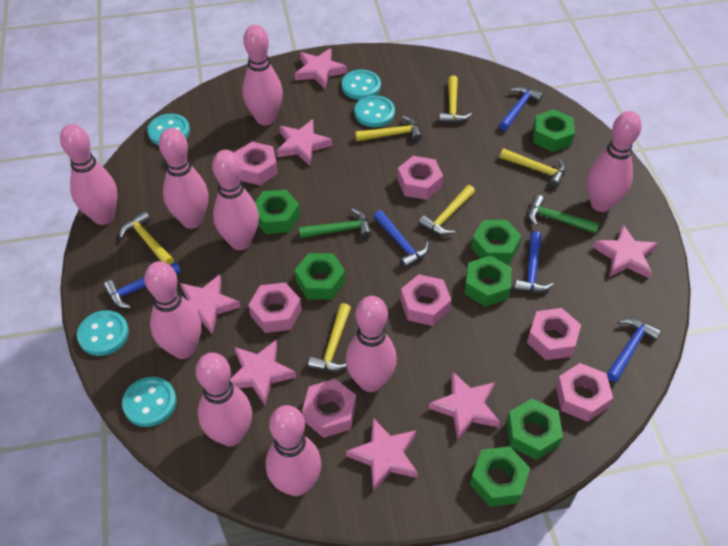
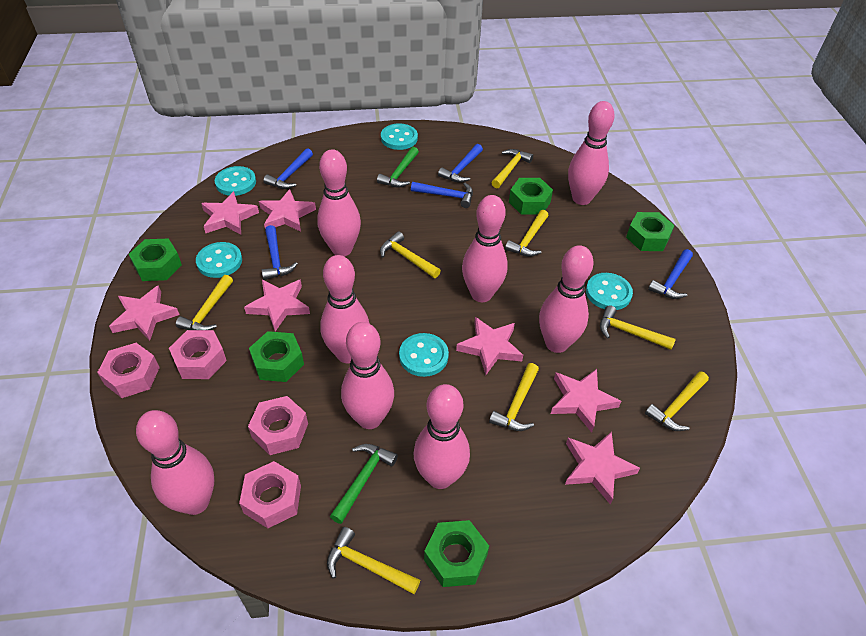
green nut: [255,190,300,234] [295,253,345,300] [464,255,512,307] [470,446,530,507] [471,220,522,264] [507,399,563,460] [533,109,575,152] = 7 -> [129,238,182,281] [249,331,304,382] [424,520,489,587] [509,178,553,215] [626,212,675,251] = 5
pink bowling pin: [60,124,117,225] [144,261,201,359] [159,128,208,229] [196,353,252,446] [212,150,259,250] [242,25,283,126] [266,405,321,496] [346,296,397,392] [587,111,642,212] = 9 -> [136,410,214,515] [317,149,361,256] [320,255,369,363] [341,322,394,429] [414,384,470,489] [462,195,508,302] [539,245,594,353] [568,101,614,205] = 8
pink nut: [234,142,278,185] [249,282,302,333] [302,379,356,438] [397,156,443,200] [400,274,451,326] [527,308,581,360] [556,363,613,422] = 7 -> [97,343,160,398] [169,330,227,379] [239,461,301,528] [248,396,308,455] = 4
yellow hammer: [119,211,174,265] [308,303,351,371] [355,115,422,141] [419,185,475,235] [439,76,472,123] [500,148,566,187] = 6 -> [176,275,233,330] [327,527,420,594] [380,231,441,278] [489,363,539,431] [492,149,533,188] [505,210,549,257] [600,305,676,350] [645,371,709,431] = 8

